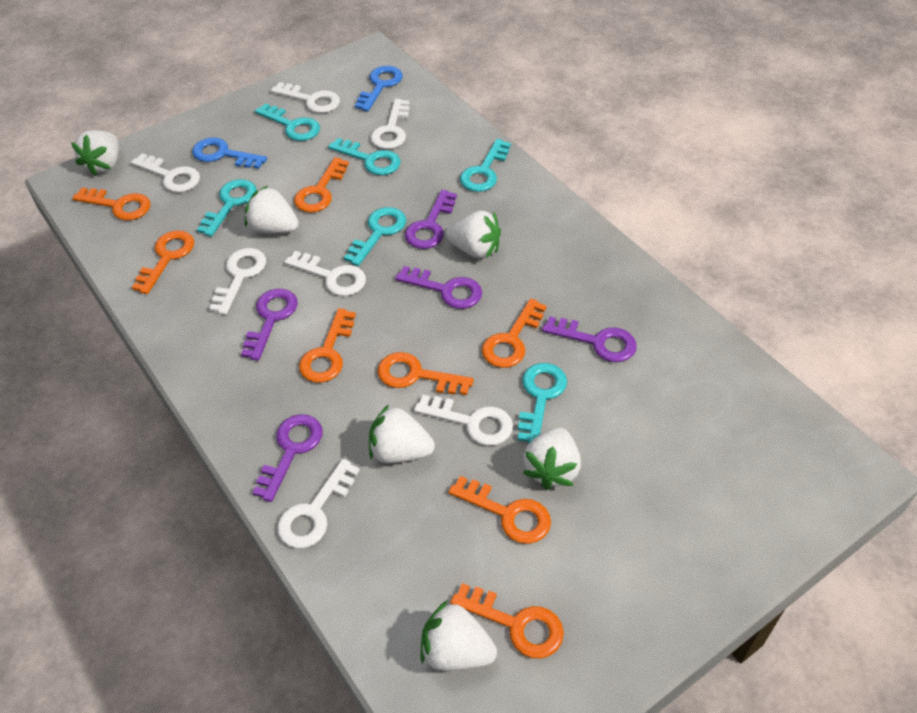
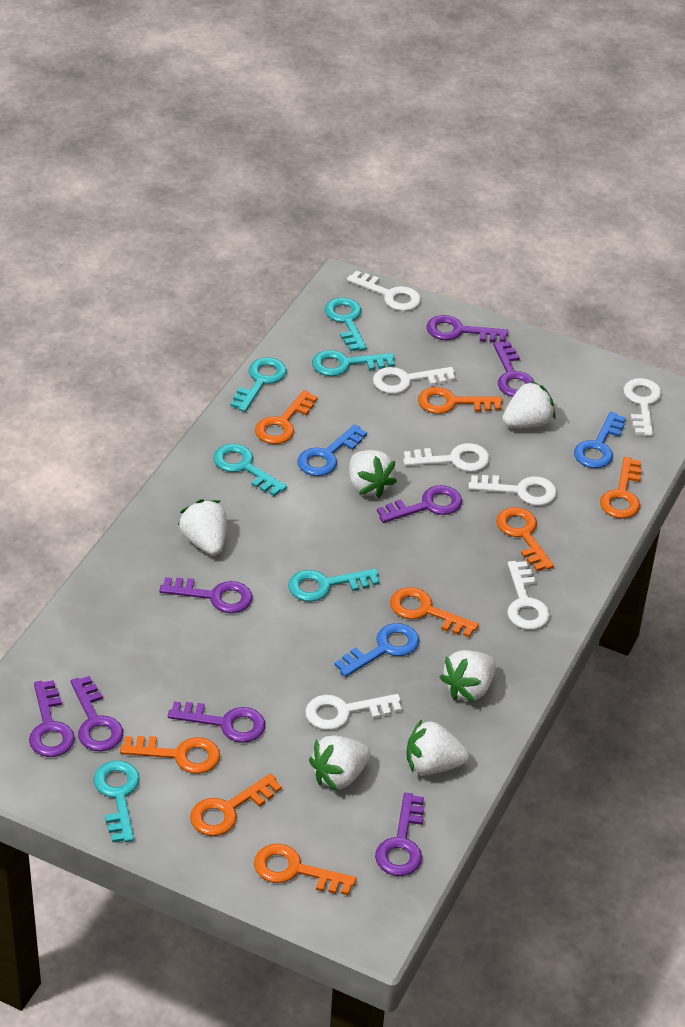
blue key: [192,137,267,169] [355,66,403,112] = 2 -> [297,424,367,476] [335,623,419,677] [574,412,626,468] = 3
purple key: [241,289,298,361] [253,414,323,502] [395,266,482,309] [405,190,457,249] [542,316,637,362] = 5 -> [29,680,75,757] [71,676,123,751] [159,577,252,613] [168,701,265,743] [375,793,424,876] [377,485,462,523] [426,315,508,342] [493,341,534,397] = 8

